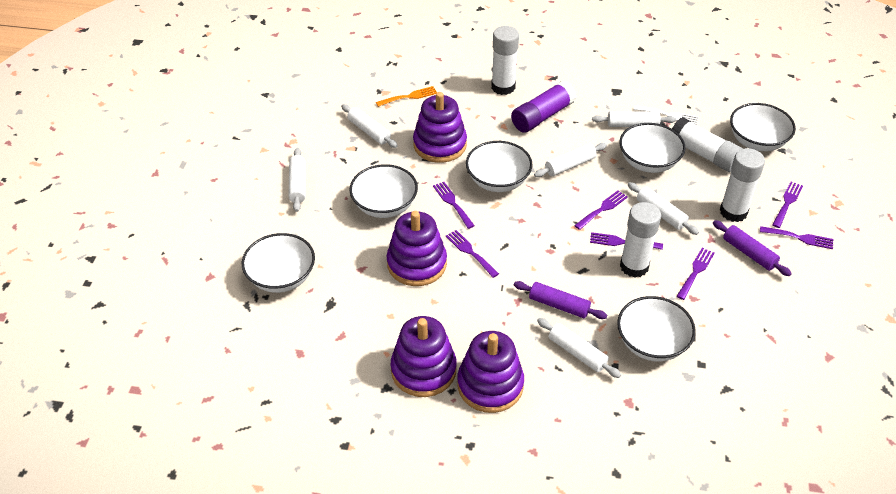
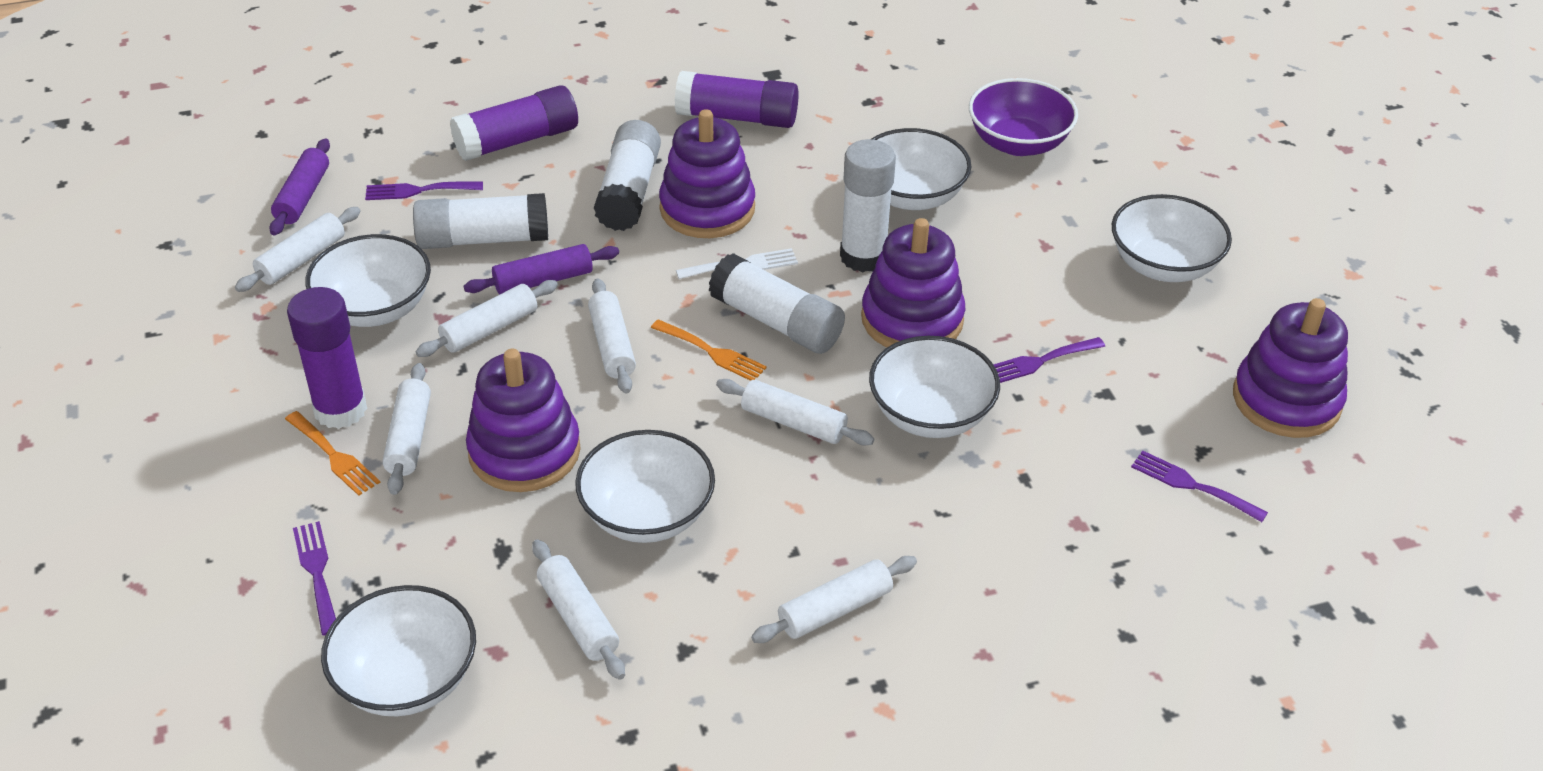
orange fork: [376,86,437,107] = 1 -> [285,411,380,496] [651,319,767,381] = 2
purple bowl: none = 0 -> [969,78,1078,156] = 1
purple fork: [433,182,475,229] [446,230,499,278] [574,190,628,230] [590,232,663,250] [677,248,715,300] [760,226,833,249] [772,182,803,228] = 7 -> [293,521,336,635] [365,181,483,200] [993,337,1105,383] [1131,451,1268,522] = 4
purple glue stick: [511,81,577,133] = 1 -> [287,287,367,429] [450,85,578,161] [675,71,799,128] = 3
white rolling pin: [288,148,306,212] [341,104,398,148] [534,143,607,177] [537,318,621,378] [592,111,676,127] [628,182,699,235] = 6 -> [235,207,360,292] [383,363,431,495] [416,280,558,357] [532,539,625,680] [588,278,636,394] [716,379,874,446] [751,556,917,643] = 7

